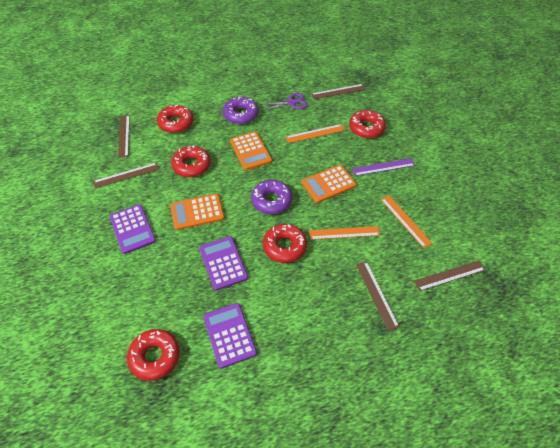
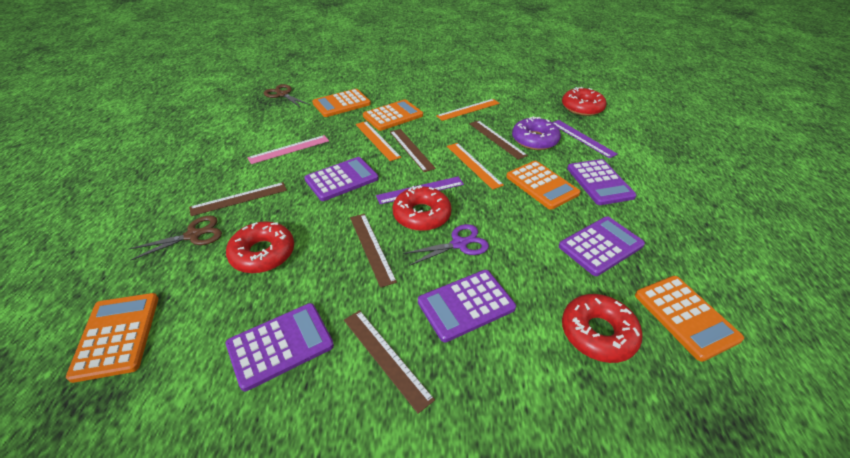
brown scissors: none = 0 -> [129,216,222,261] [264,84,310,108] = 2
orange calculator: [170,194,224,230] [230,132,272,170] [302,165,356,203] = 3 -> [66,293,158,383] [312,89,371,117] [363,99,423,131] [506,161,581,210] [635,276,744,362] = 5
pink ruler: none = 0 -> [247,135,329,164] = 1
purple calculator: [109,204,156,254] [199,236,248,291] [203,303,257,369] = 3 -> [226,303,334,391] [304,157,379,201] [418,270,516,342] [559,216,645,276] [567,159,637,205] = 5
purple donut: [223,97,258,124] [251,180,292,214] = 2 -> [512,116,561,150] = 1
purple ruler: [352,158,415,176] = 1 -> [376,176,464,204] [552,120,618,158] = 2
red donut: [127,329,180,381] [157,105,193,133] [171,145,210,177] [263,224,307,263] [349,110,386,138] = 5 -> [226,222,294,273] [393,185,452,231] [562,87,607,116] [562,294,643,363] = 4

